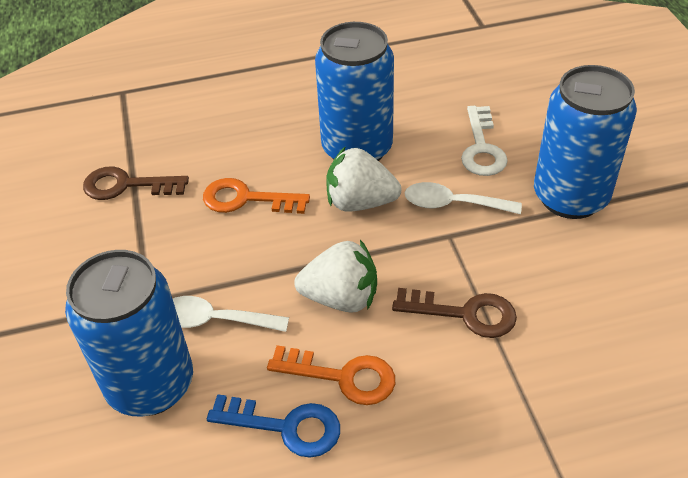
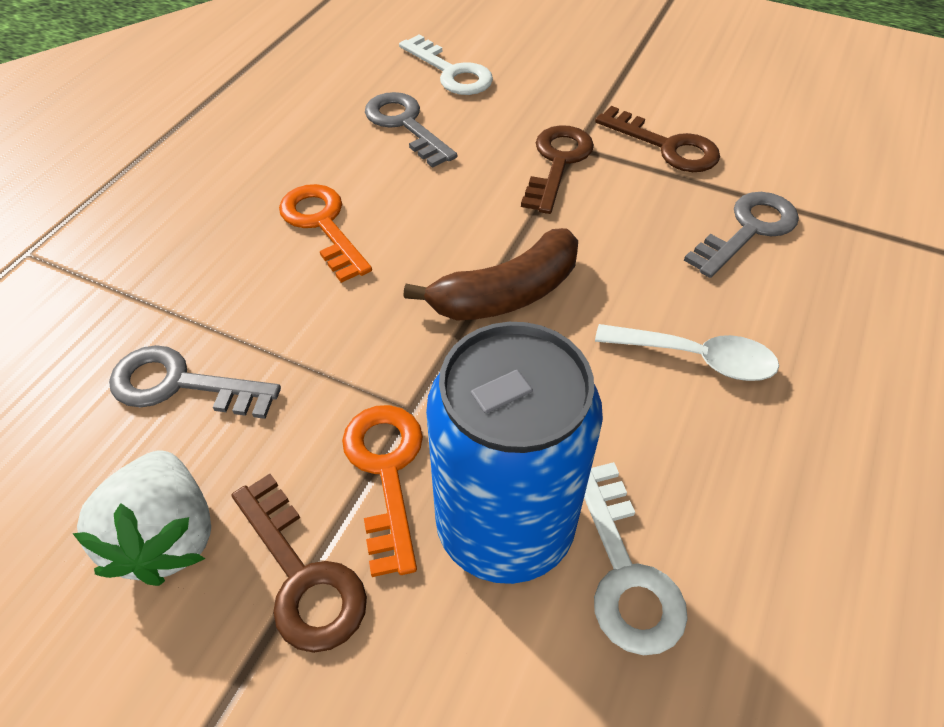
blue can: [65,250,193,417] [315,22,394,161] [534,65,637,219] = 3 -> [426,322,603,584] = 1
blue key: [207,394,340,458] = 1 -> none = 0
brown banana: none = 0 -> [403,228,578,321] = 1
brown key: [83,166,189,200] [392,288,517,338] = 2 -> [232,474,367,653] [521,125,594,214] [595,106,720,172] = 3
grey key: none = 0 -> [109,345,281,419] [365,92,457,168] [684,192,799,278] = 3
white key: [461,106,508,176] = 1 -> [399,35,493,95] [584,462,688,655] = 2
white spoon: [173,296,289,332] [405,182,522,214] = 2 -> [595,324,779,381] = 1
white strawberry: [294,240,377,313] [326,146,402,212] = 2 -> [72,451,211,586] = 1

